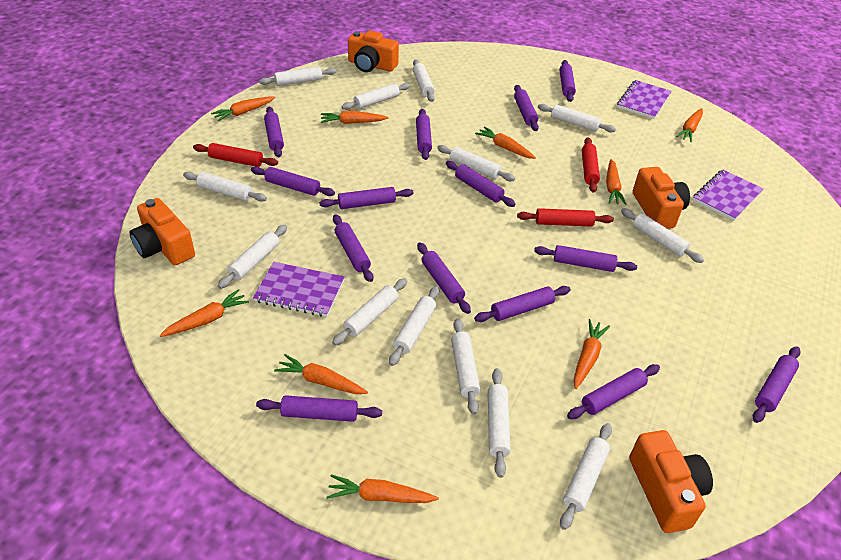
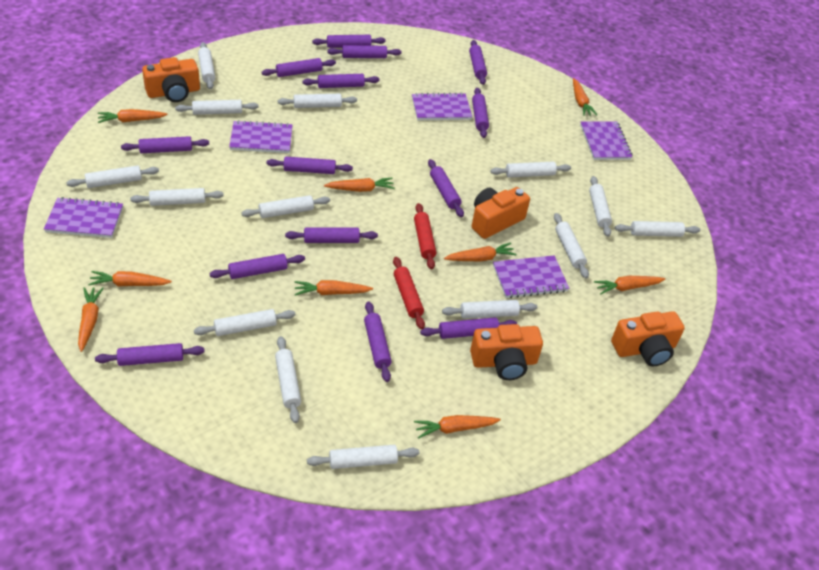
purple notebook: [253,262,344,317] [617,80,672,119] [693,170,764,221] = 3 -> [44,197,123,238] [229,120,292,153] [412,93,472,120] [493,255,569,298] [580,121,632,160] = 5
red rolling pin: [193,143,278,167] [517,208,614,227] [582,137,600,193] = 3 -> [393,257,425,330] [414,203,436,269] = 2
white rolling pin: [183,172,267,202] [218,225,287,289] [259,66,337,86] [332,278,407,346] [342,83,410,110] [389,286,439,366] [413,59,435,102] [437,145,515,181] [451,318,480,415] [488,368,511,478] [538,104,616,133] [560,423,612,530] [621,208,704,263] = 13 -> [66,165,159,188] [130,188,224,206] [175,100,258,115] [194,309,296,336] [198,42,216,89] [241,195,330,218] [275,336,301,423] [278,94,357,108] [307,445,419,469] [442,300,537,319] [491,162,571,178] [554,213,589,278] [589,176,612,237] [615,221,700,237] = 14

